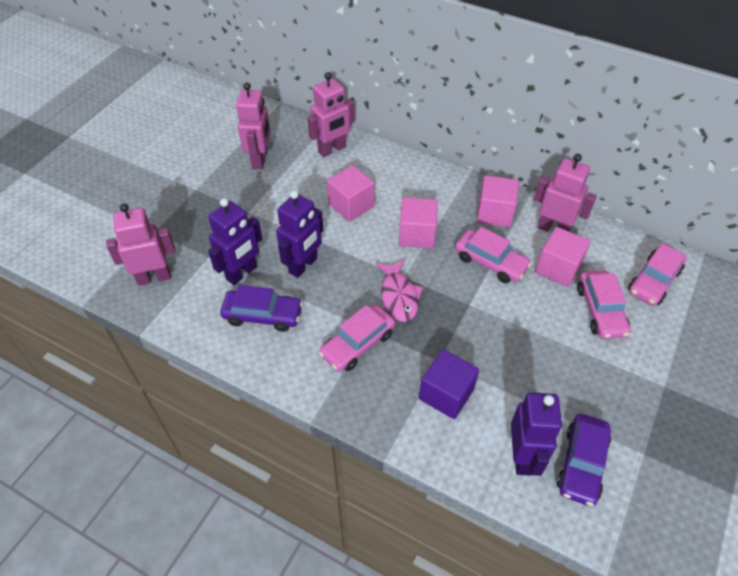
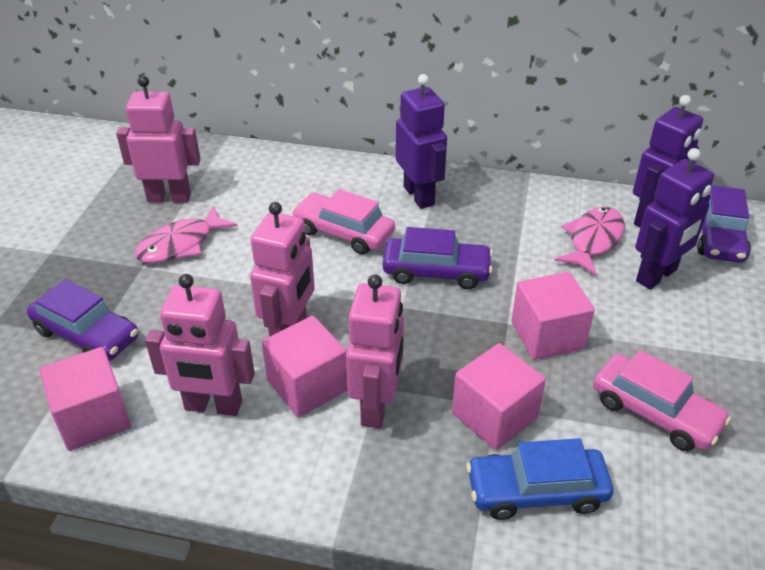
blue car: none = 0 -> [466,438,613,520] = 1
pink car: [319,305,395,372] [455,227,532,283] [577,271,631,339] [628,243,687,306] = 4 -> [292,189,395,255] [593,350,731,451] = 2
pink fish: [375,259,423,322] = 1 -> [134,205,237,263] [555,207,625,275] = 2
purple car: [220,285,303,332] [557,414,611,506] = 2 -> [27,279,139,361] [383,227,493,289] [697,185,751,263] = 3
purple cube: [419,349,479,419] = 1 -> none = 0

